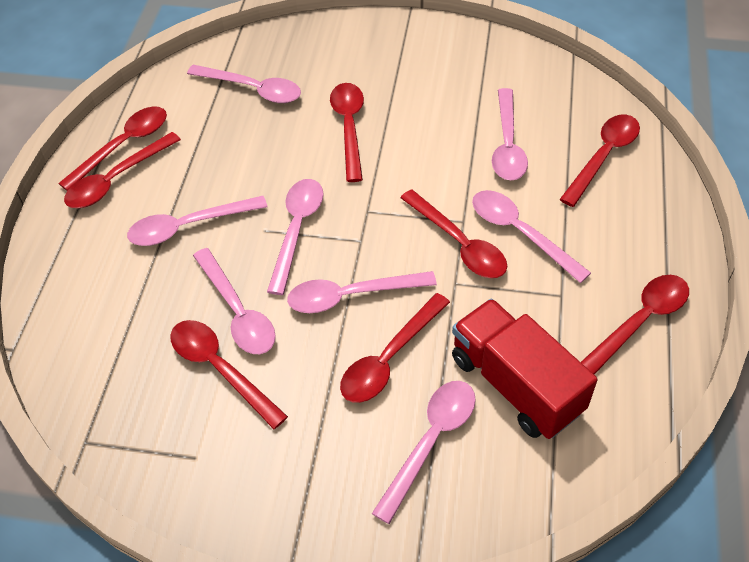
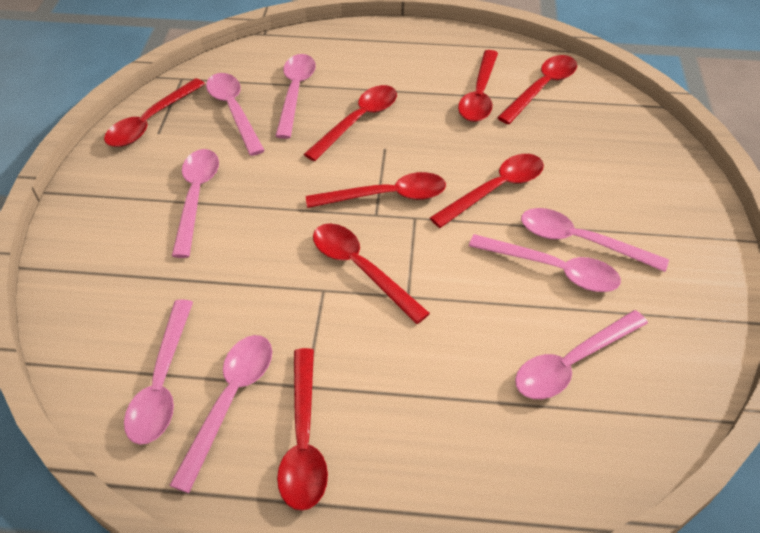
red truck: [452,299,598,439] = 1 -> none = 0

